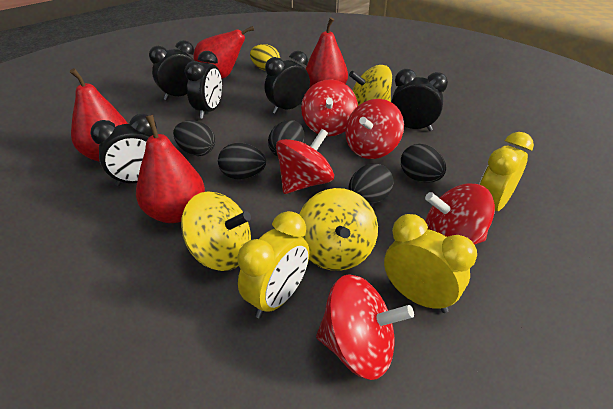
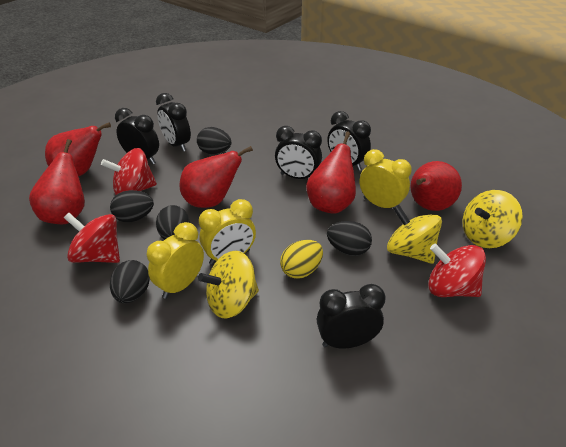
red pear: [70,68,128,162] [136,115,205,223] [193,26,254,79] [306,17,348,88] = 4 -> [29,139,85,224] [45,122,111,176] [179,146,253,208] [306,132,356,214] [410,161,462,211] = 5
red spinning top: [276,129,334,194] [301,79,358,136] [316,274,414,380] [345,99,404,159] [425,184,495,245] = 5 -> [64,213,120,263] [101,148,157,195] [428,244,486,297] = 3

